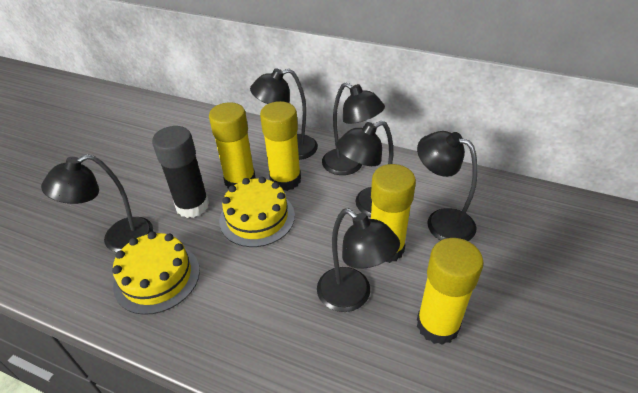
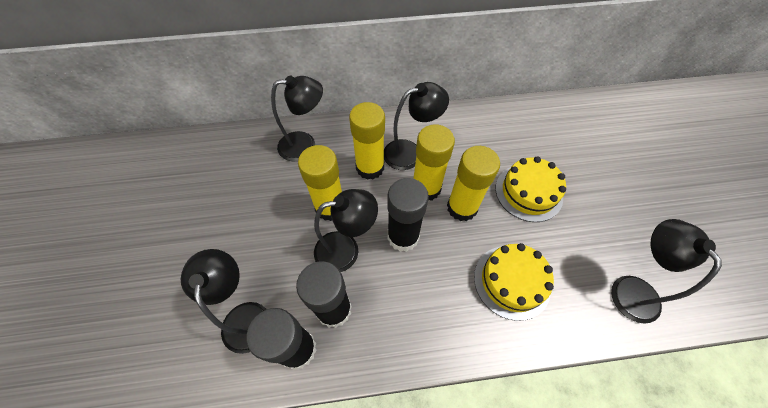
black glue stick: [152,126,209,218] = 1 -> [246,308,317,370] [296,261,352,328] [387,178,429,252] = 3
black lamp: [41,154,153,252] [250,68,318,160] [317,208,400,312] [322,82,385,175] [336,121,393,217] [417,131,478,241] = 6 -> [181,249,267,354] [271,75,323,161] [314,189,378,272] [384,82,449,170] [611,219,722,324] = 5

